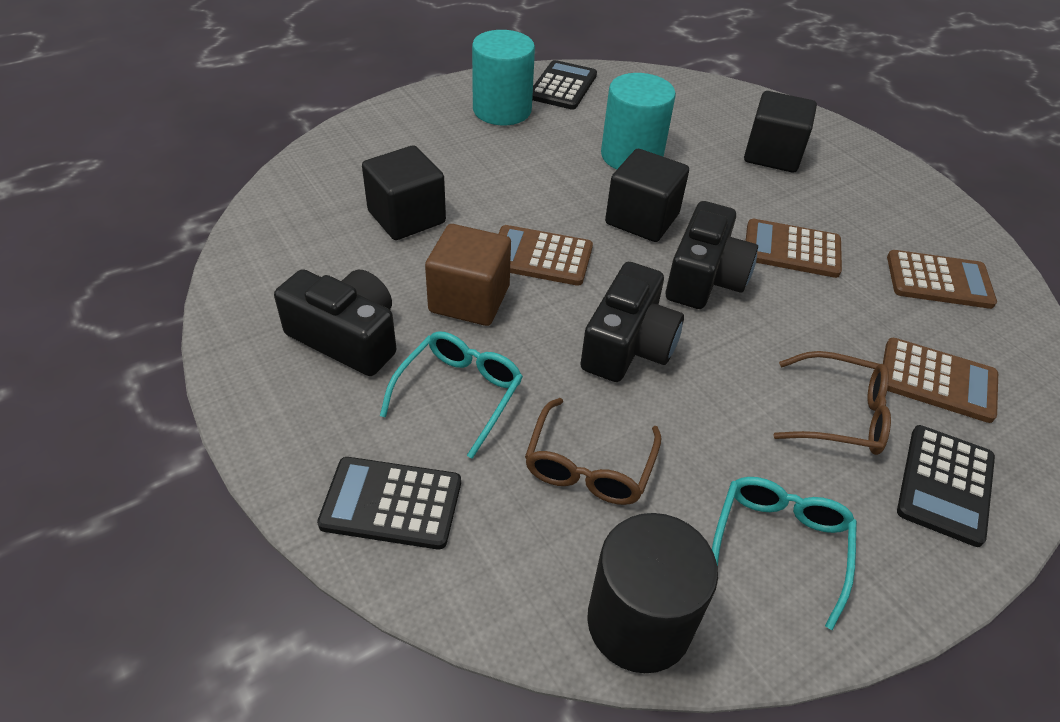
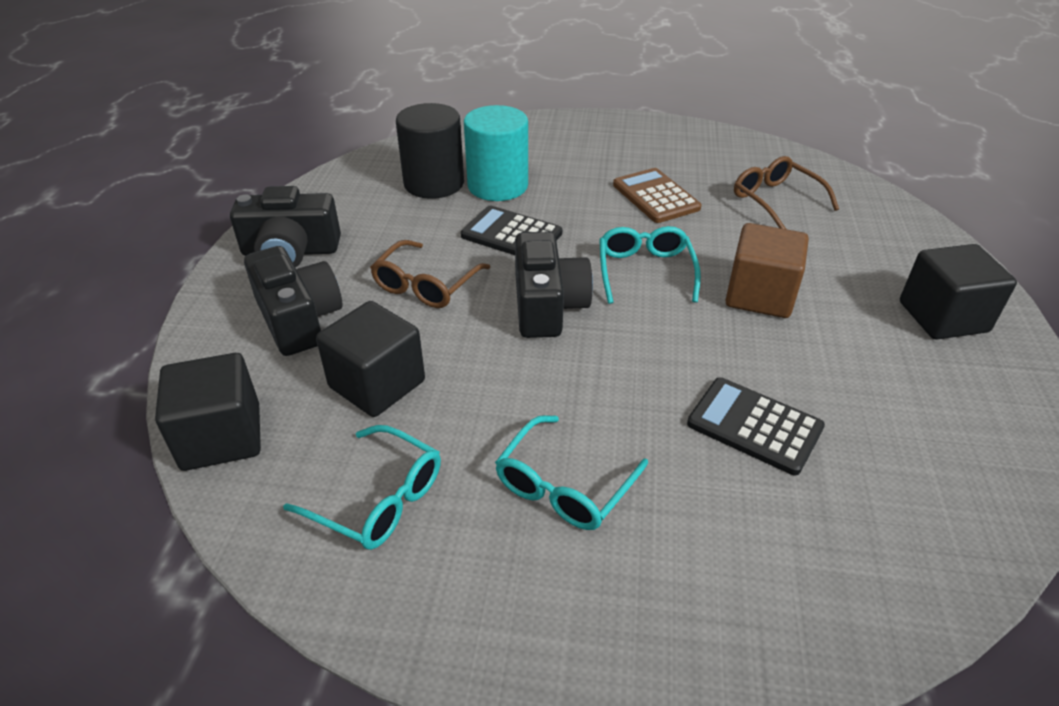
black calculator: [317,457,461,550] [532,60,597,110] [897,425,995,547] = 3 -> [461,206,562,255] [687,377,825,475] = 2
brown calculator: [498,225,593,286] [746,219,842,278] [883,338,998,423] [887,250,997,309] = 4 -> [613,168,701,223] = 1
turquoise cylinder: [472,30,535,125] [601,73,676,170] = 2 -> [464,105,528,201] = 1
turquoise glasses: [380,331,523,459] [712,477,857,630] = 2 -> [283,425,441,550] [495,415,648,530] [599,226,701,304] = 3

